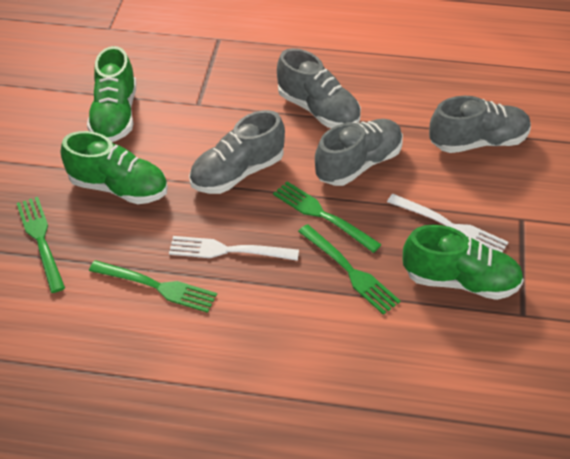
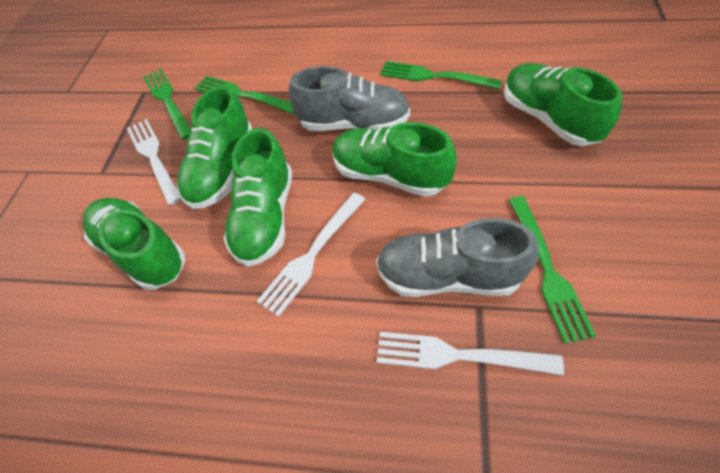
green shoe: [61,131,168,204] [87,46,136,142] [403,225,524,300] = 3 -> [83,198,185,290] [177,86,252,209] [224,128,292,267] [332,122,457,197] [504,63,622,146] = 5
grey shoe: [189,110,285,194] [277,48,361,128] [315,119,403,186] [429,96,531,153] = 4 -> [289,66,410,131] [376,218,539,297] = 2
white fork: [169,236,299,261] [387,194,508,252] = 2 -> [127,119,182,205] [257,193,366,317] [377,332,564,375] = 3

